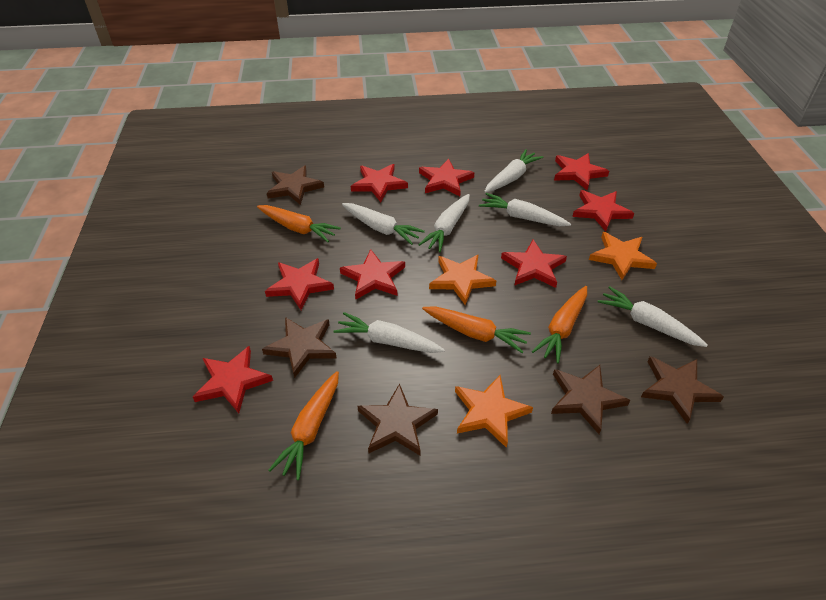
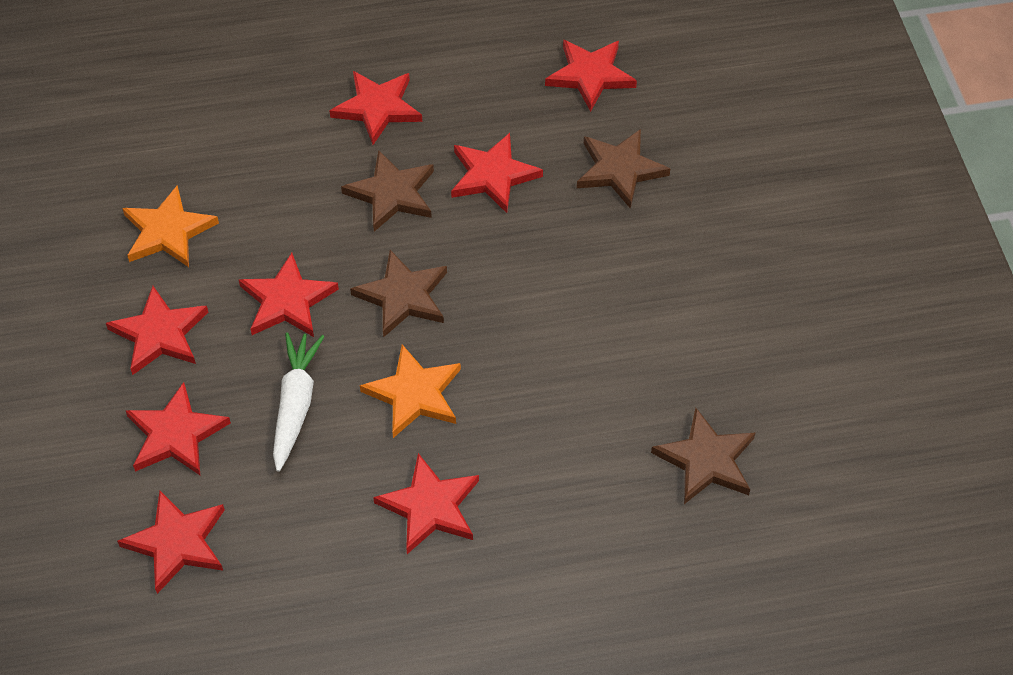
brown star: [262,317,337,378] [267,166,324,205] [357,384,438,456] [551,365,630,434] [641,356,724,424] = 5 -> [341,150,434,232] [350,250,447,337] [577,129,670,209] [651,408,755,504] = 4
orange carrot: [257,205,341,242] [269,371,339,480] [422,306,531,353] [531,286,587,364] = 4 -> none = 0
orange star: [429,255,496,305] [455,375,533,448] [589,232,657,280] = 3 -> [122,186,219,267] [360,345,461,438] = 2
white carrot: [333,312,445,353] [342,203,425,245] [418,194,470,252] [479,193,571,226] [484,149,543,193] [598,286,708,347] = 6 -> [273,332,325,472] = 1

